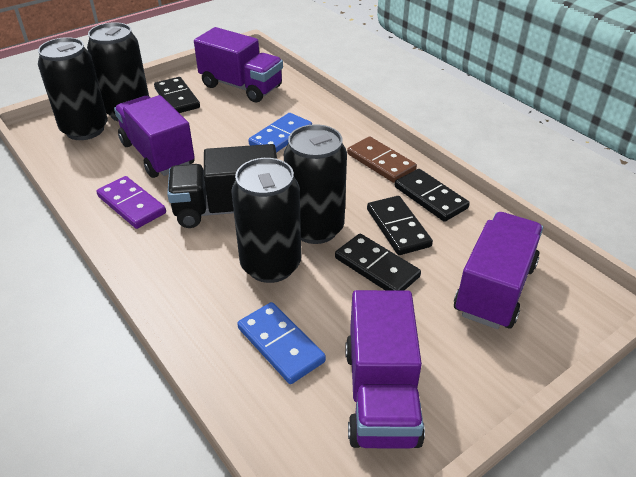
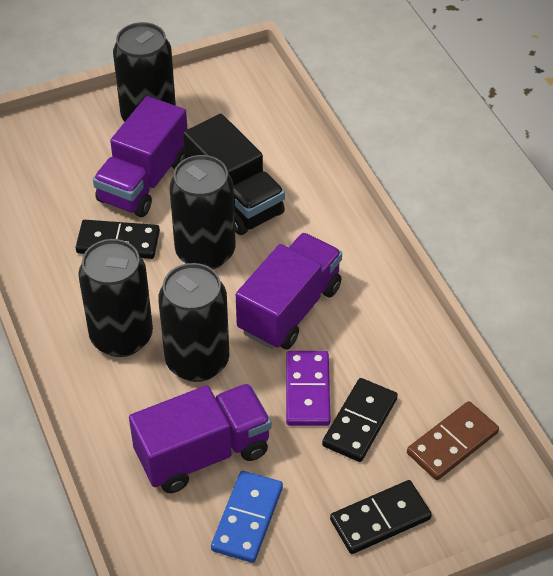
black domino: [154,77,200,113] [335,234,421,290] [367,196,433,255] [395,169,470,222] = 4 -> [75,220,160,259] [322,378,398,462] [330,480,432,554] = 3
blue domino: [237,302,326,384] [248,113,312,153] = 2 -> [211,471,283,563] = 1
purple truck: [114,95,194,178] [194,27,283,102] [345,290,425,449] [454,212,543,329] = 4 -> [93,96,188,217] [129,383,271,493] [236,233,342,350] = 3

